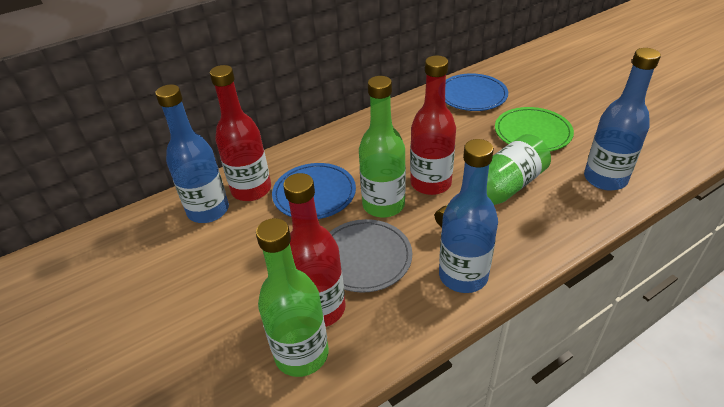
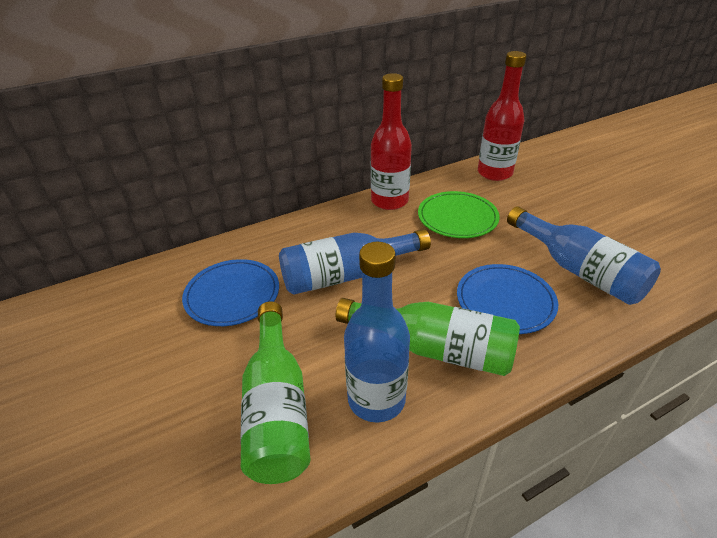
green bottle: [256,218,329,377] [359,76,406,218] [435,134,551,227] = 3 -> [240,302,311,484] [336,298,520,376] = 2
grey plate: [329,219,412,293] = 1 -> none = 0
red bottle: [210,65,271,201] [283,173,346,327] [410,56,456,195] = 3 -> [371,73,412,210] [478,51,526,181] = 2

